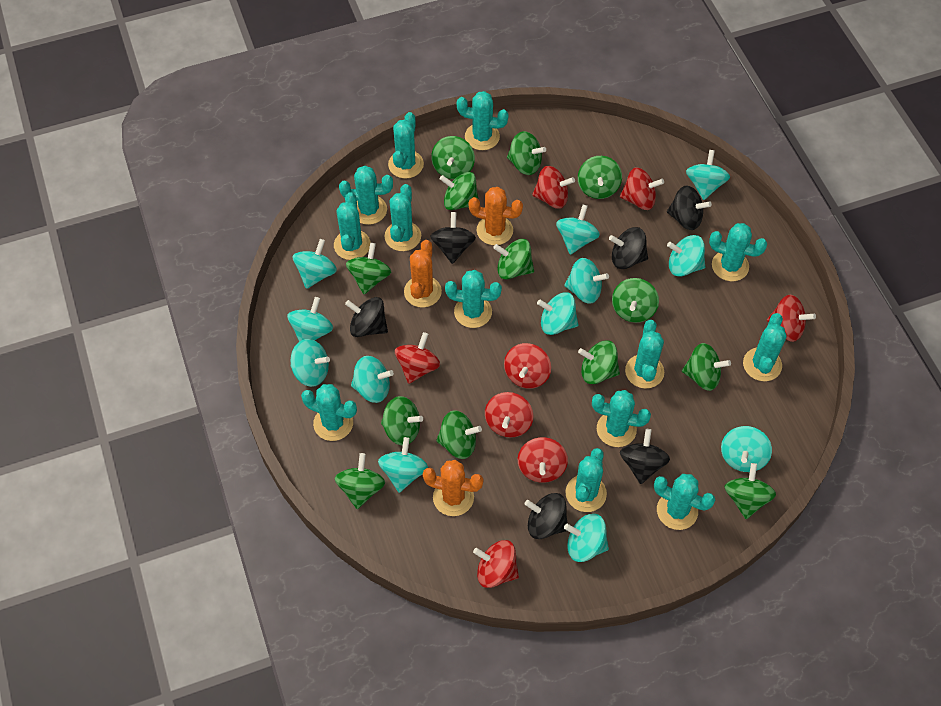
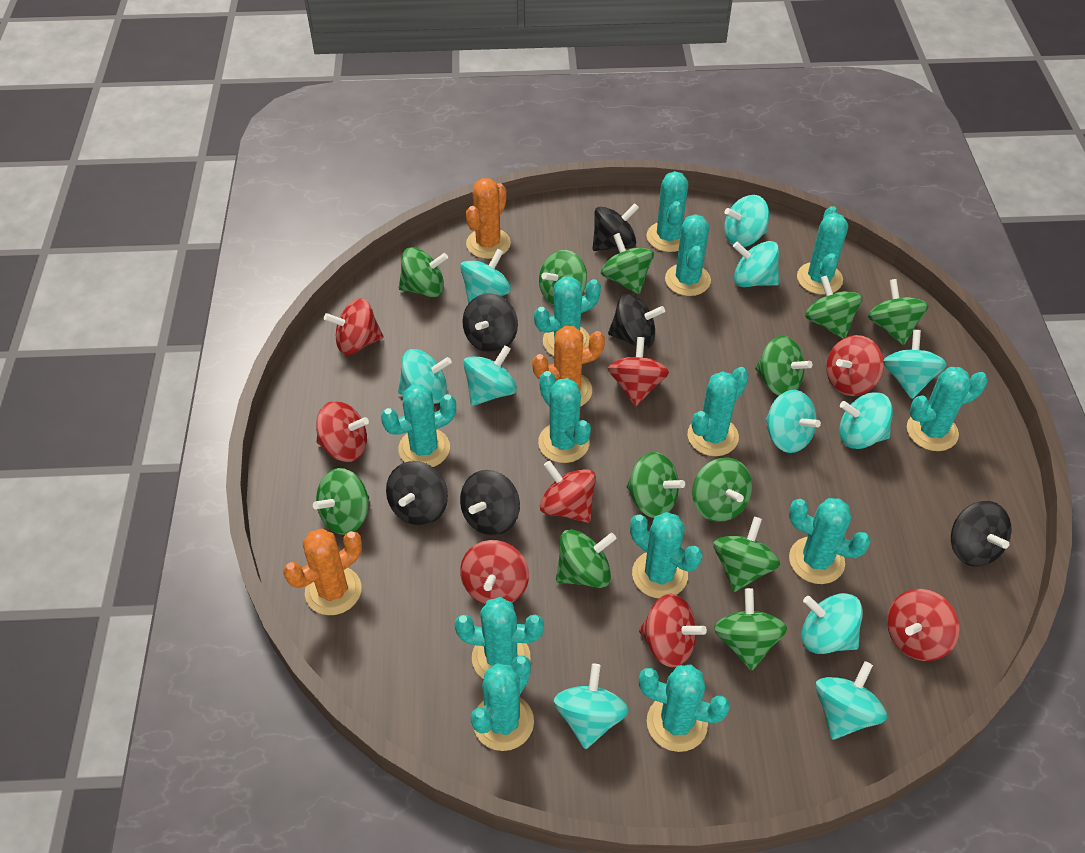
green spinning top: [335,453,385,509] [346,243,391,294] [381,396,423,446] [431,136,475,179] [436,410,482,459] [440,172,478,210] [493,239,534,279] [507,131,546,175] [578,156,622,199] [578,341,620,384] [612,278,659,323] [682,343,731,391] [725,463,776,519] = 13 -> [313,468,369,535] [399,247,448,297] [539,250,587,306] [556,529,616,588] [601,233,654,294] [627,452,685,518] [692,457,752,522] [713,517,780,592] [714,588,787,671] [755,336,812,396] [805,275,862,339] [868,279,929,345] = 12
turquoise spinning top: [287,297,333,342] [291,339,330,387] [293,239,337,289] [351,356,394,403] [378,437,428,493] [537,292,578,335] [556,205,600,255] [564,258,609,304] [564,514,609,562] [667,235,705,277] [686,150,730,200] [721,426,772,472] = 12 -> [398,349,452,404] [460,249,511,304] [463,345,517,406] [554,664,629,749] [724,195,769,247] [733,241,779,287] [766,390,821,453] [801,593,863,654] [816,661,887,740] [839,392,893,449] [884,330,947,399] = 11

